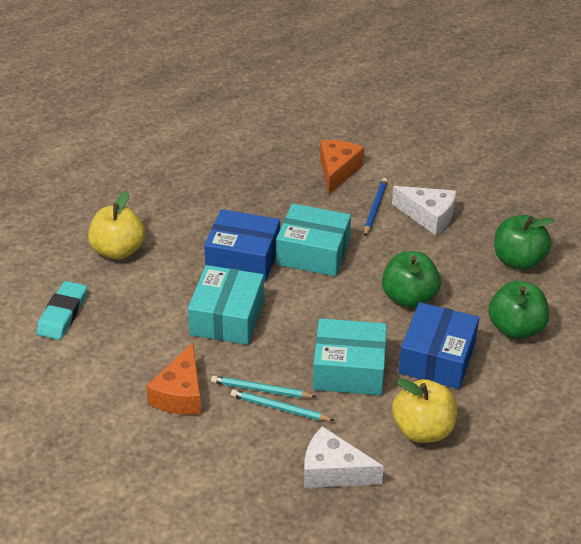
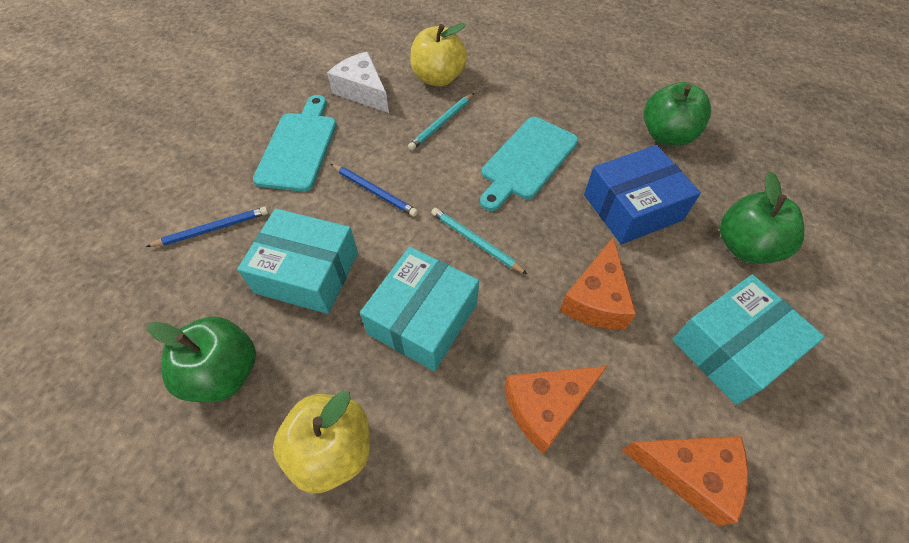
blue box: [204,209,280,282] [399,302,479,389] = 2 -> [584,145,701,244] = 1
blue pencil: [364,178,388,236] = 1 -> [146,207,268,247] [331,164,418,217] = 2
orange cheese: [146,343,201,415] [320,140,364,194] = 2 -> [504,366,607,454] [560,237,636,329] [622,436,748,526] = 3
turquoise cutting board: none = 0 -> [253,95,337,192] [480,117,578,211] = 2
turquoise eraser: [36,281,87,340] = 1 -> none = 0
white cheese: [304,426,384,488] [392,186,456,235] = 2 -> [327,51,389,113] = 1

